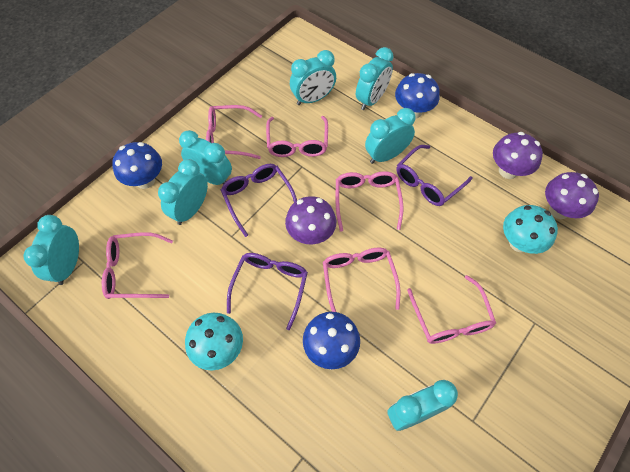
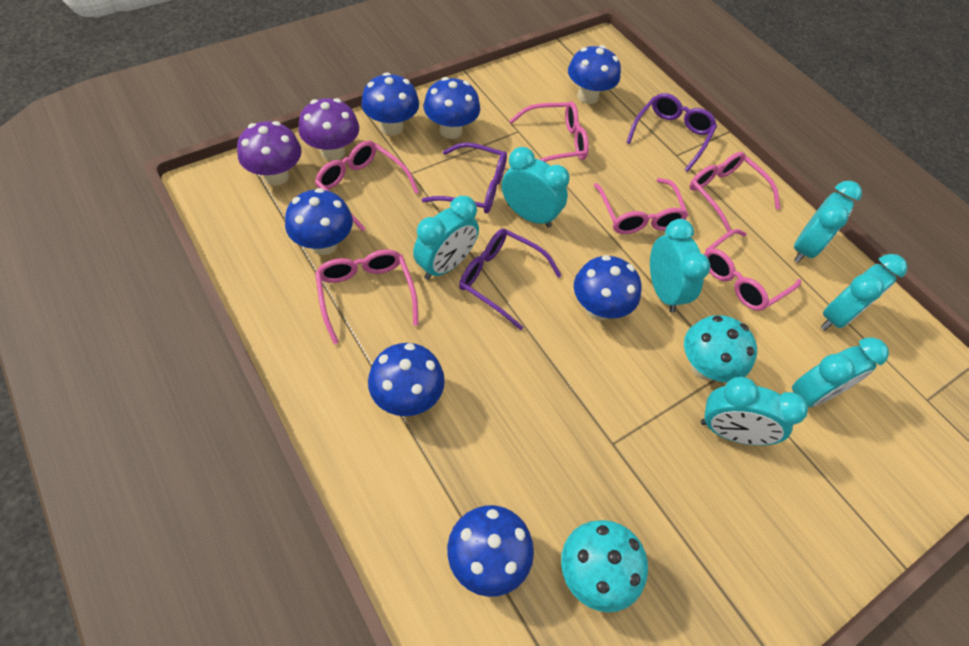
blue mushroom: [112,142,162,189] [303,312,360,369] [395,73,440,119] = 3 -> [285,188,353,255] [361,72,419,135] [368,343,445,416] [423,77,480,139] [447,505,534,597] [568,45,621,104] [574,255,641,320] = 7
purple mushroom: [285,196,336,244] [493,132,543,179] [545,172,599,219] = 3 -> [237,121,302,185] [298,98,359,161] = 2

